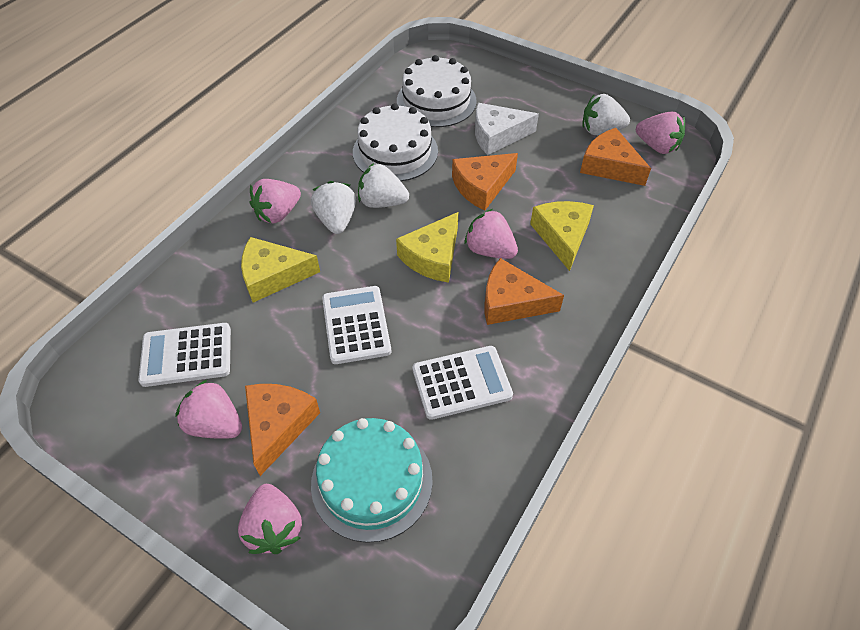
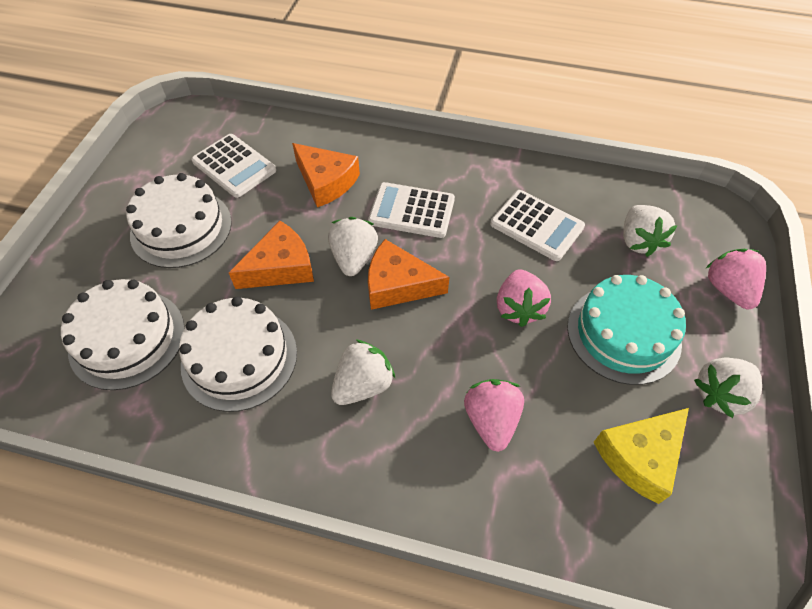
orange cheese: [245,384,320,476] [452,153,518,210] [485,258,564,325] [580,128,651,186] = 4 -> [229,221,314,289] [292,143,360,207] [368,239,450,310] = 3
pink strawberry: [176,380,242,439] [238,484,302,554] [250,179,301,223] [464,209,518,259] [636,112,685,154] = 5 -> [464,379,524,452] [497,269,551,327] [706,249,766,309] = 3
white cake: [353,103,438,181] [397,55,477,127] = 2 -> [61,279,185,390] [126,173,232,268] [179,297,297,412] = 3
white cheese: [475,103,539,155] = 1 -> none = 0
white strawberry: [311,181,356,234] [358,163,409,208] [582,94,630,135] = 3 -> [328,217,378,276] [331,340,395,405] [623,205,678,257] [694,357,762,418] = 4
yellow cheese: [241,237,320,303] [396,212,459,283] [530,201,594,271] = 3 -> [593,408,689,504] = 1

